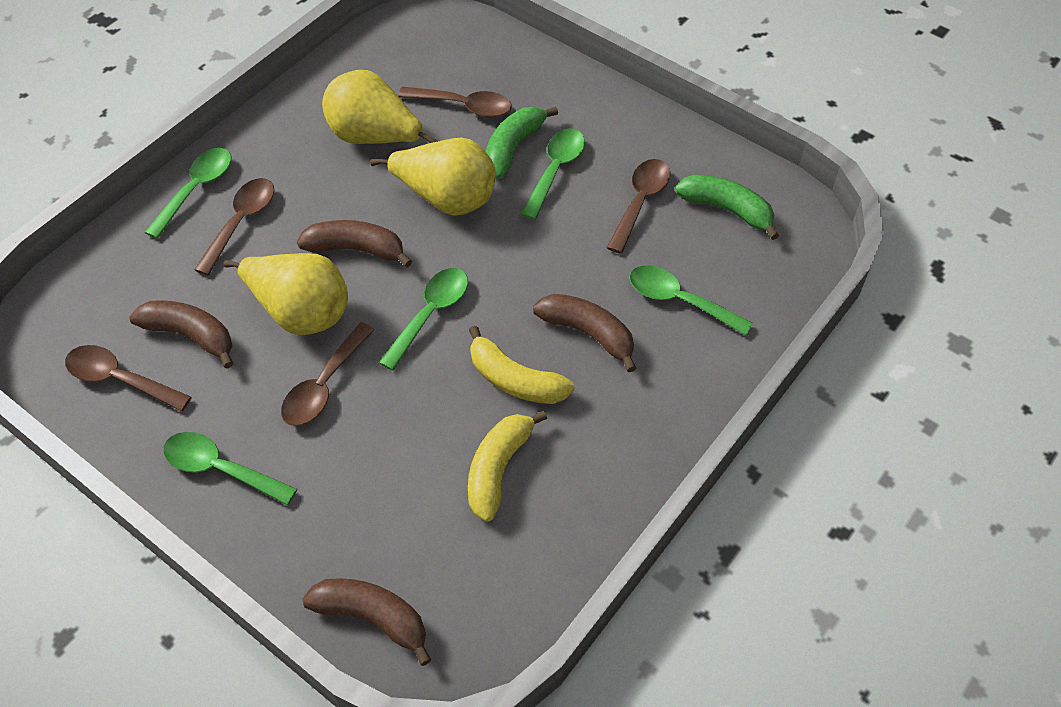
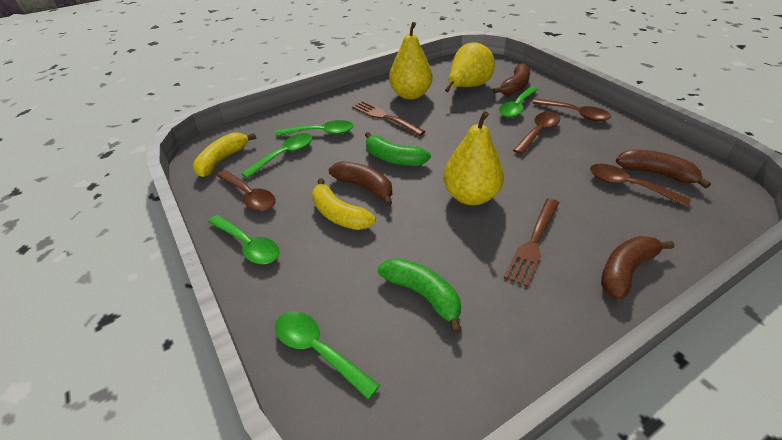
brown fork: none = 0 -> [352,101,426,136] [504,198,559,287] = 2
brown spoon: [65,345,192,412] [194,178,274,275] [281,322,375,426] [398,87,512,118] [607,159,670,254] = 5 -> [217,170,276,211] [513,112,560,155] [533,99,611,121] [590,164,691,207] = 4

